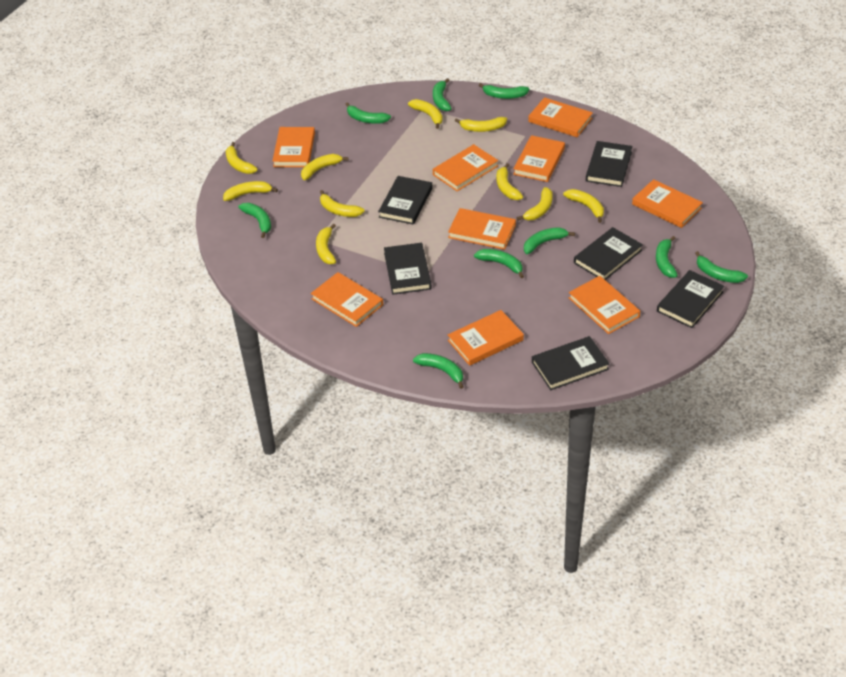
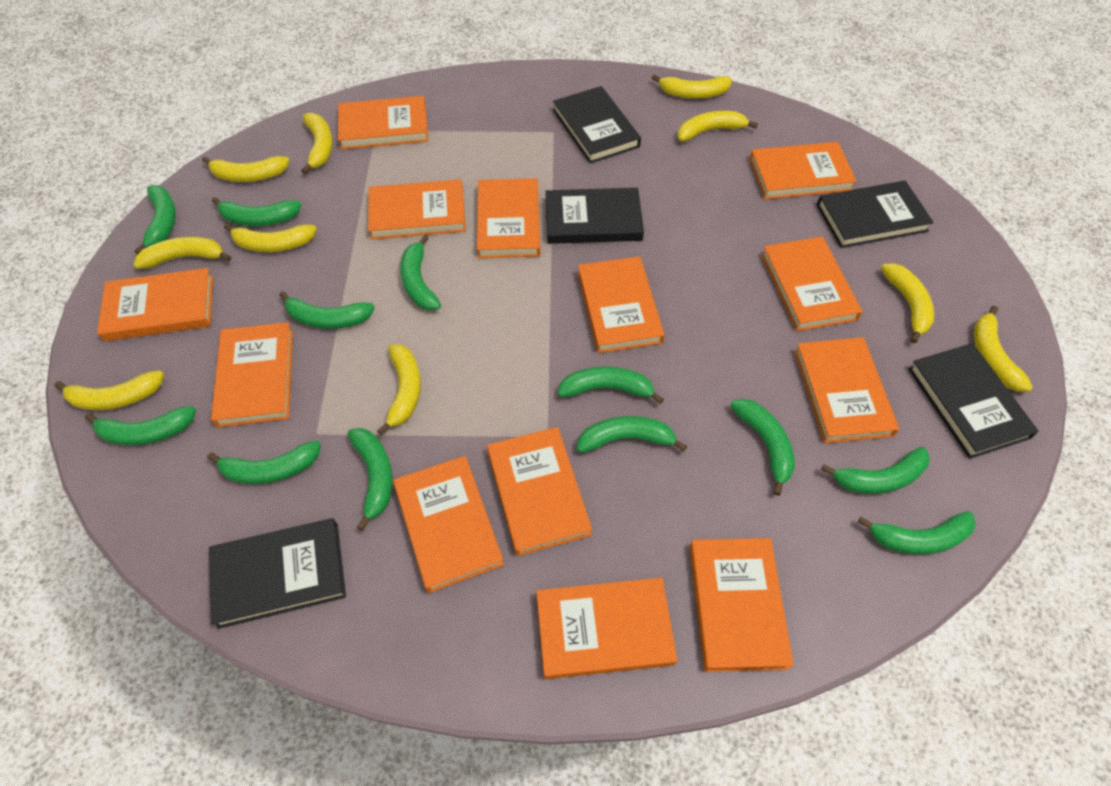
black book: [378,176,432,225] [384,243,432,295] [532,336,610,390] [574,227,643,280] [586,141,633,187] [657,270,725,328] = 6 -> [209,518,346,629] [545,188,644,244] [553,86,641,163] [817,181,934,248] [908,343,1039,459] = 5
green banana: [238,203,271,238] [346,102,391,124] [413,353,464,389] [433,78,452,111] [474,249,524,278] [479,83,529,99] [524,227,575,254] [656,236,678,278] [695,251,748,283] = 9 -> [85,406,196,445] [134,185,176,254] [207,440,321,484] [212,197,302,226] [279,291,375,329] [348,428,393,531] [401,235,441,310] [557,366,664,404] [577,416,687,453] [730,399,795,496] [821,447,930,494] [858,511,976,555] = 12
orange book: [272,127,315,167] [311,272,383,327] [433,144,498,191] [448,208,516,250] [448,310,524,366] [513,135,565,182] [528,97,593,137] [569,276,640,334] [632,179,703,228] = 9 -> [97,268,213,341] [211,322,293,427] [338,96,428,150] [368,179,466,240] [393,456,504,593] [477,178,540,258] [487,427,592,556] [536,578,677,679] [578,256,665,353] [690,538,794,672] [749,142,857,199] [761,236,862,331] [794,337,899,443] = 13

